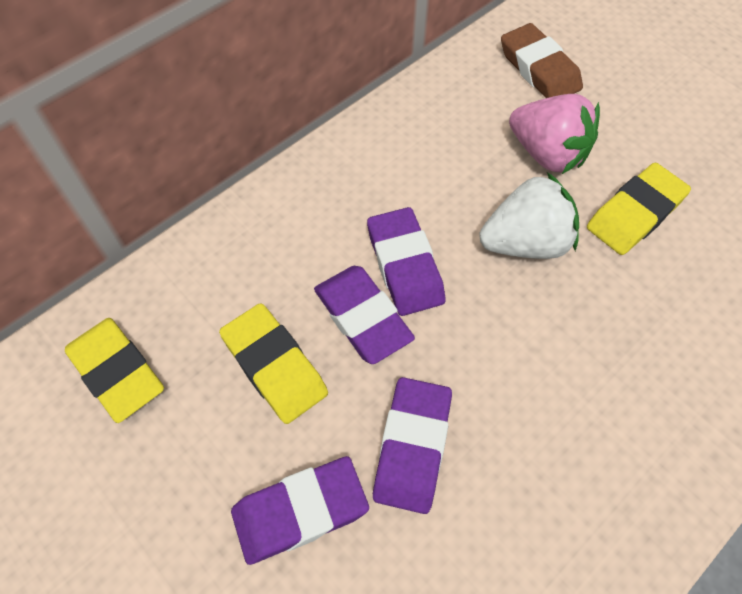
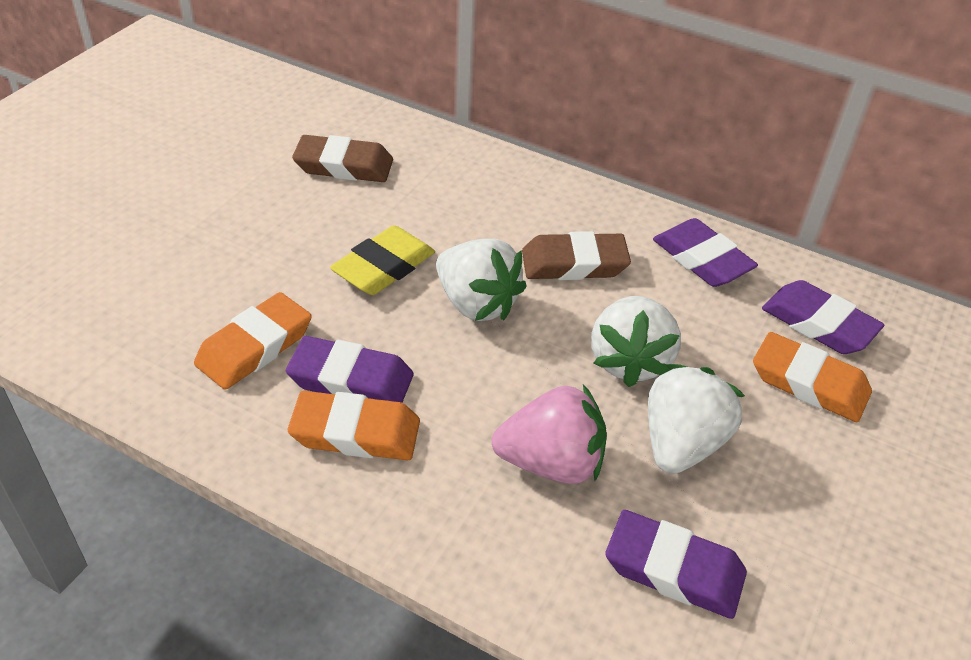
brown eraser: [501,23,583,98] = 1 -> [292,135,393,182] [522,231,631,280] = 2
orange eraser: none = 0 -> [194,292,312,390] [288,391,420,460] [753,332,872,422] = 3
white strawberry: [479,172,579,259] = 1 -> [436,239,527,321] [591,296,681,387] [648,364,745,474] = 3
yellow eraser: [65,318,164,423] [219,303,328,424] [587,163,691,255] = 3 -> [330,225,435,295] = 1

